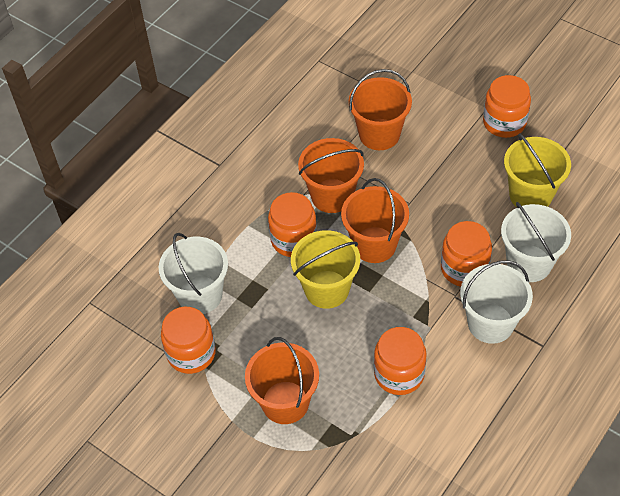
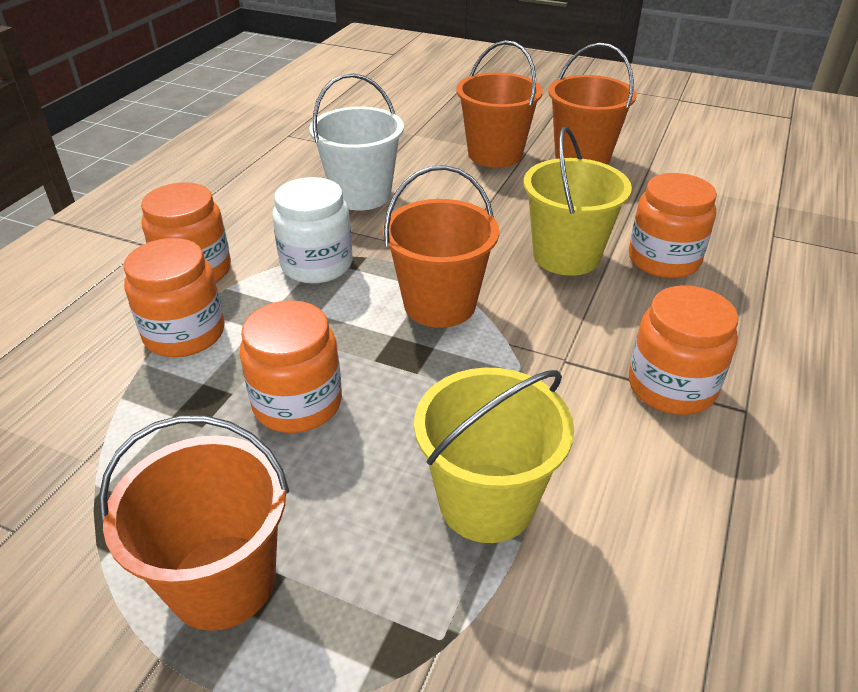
white bucket: [159,233,228,314] [460,260,533,344] [501,202,571,282] = 3 -> [309,73,404,210] = 1
white jar: none = 0 -> [272,177,353,284] = 1

